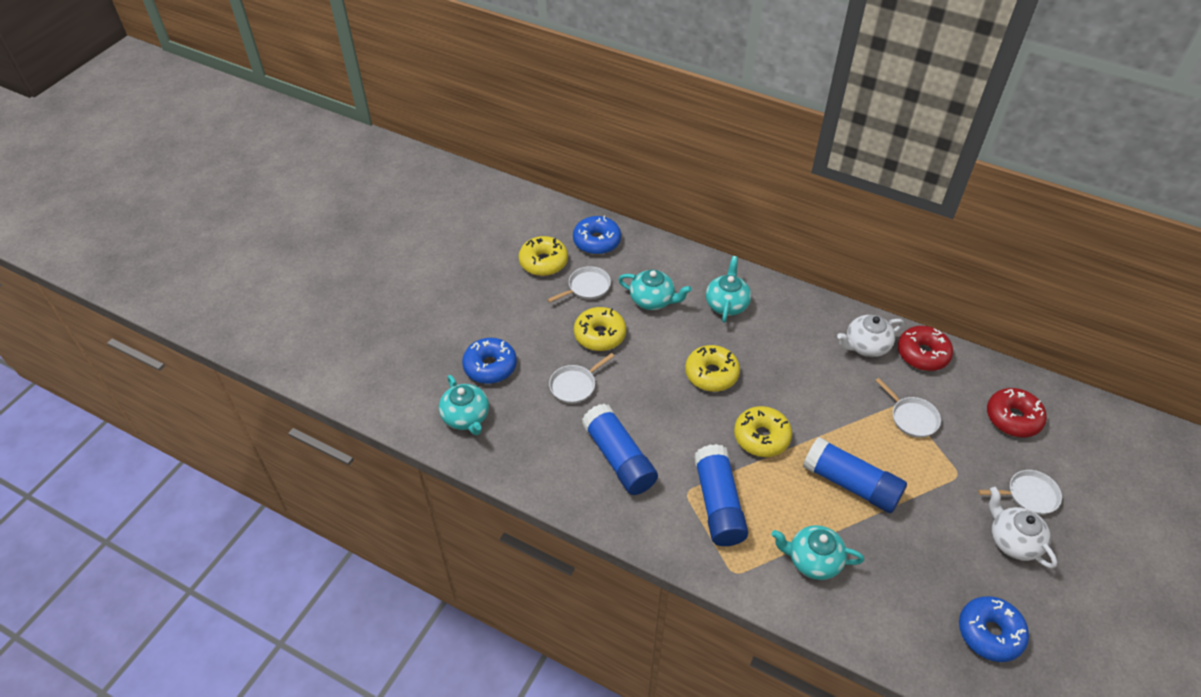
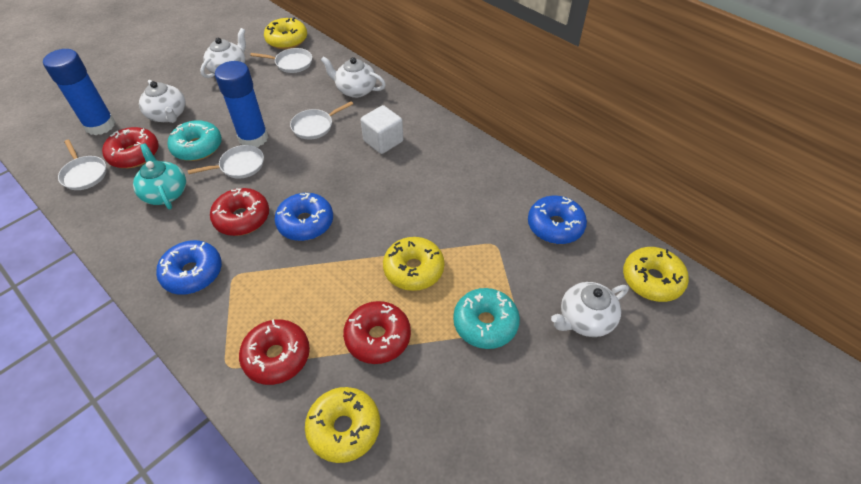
blue glue stick: [582,403,658,495] [694,444,748,546] [803,437,907,513] = 3 -> [43,49,115,135] [215,61,268,147] = 2
red donut: [898,326,953,371] [987,388,1047,437] = 2 -> [102,127,159,168] [210,188,269,236] [239,319,310,385] [343,301,411,364] = 4
turquoise donut: none = 0 -> [167,120,222,161] [453,288,520,349] = 2
turquoise teapot: [439,375,489,435] [618,270,692,310] [706,256,751,323] [771,525,864,580] = 4 -> [133,144,186,209] = 1
white cube: none = 0 -> [361,105,403,154] = 1
white teapot: [837,315,904,357] [989,487,1057,569] = 2 -> [139,80,185,123] [200,28,246,78] [321,56,386,98] [551,282,629,337] = 4

